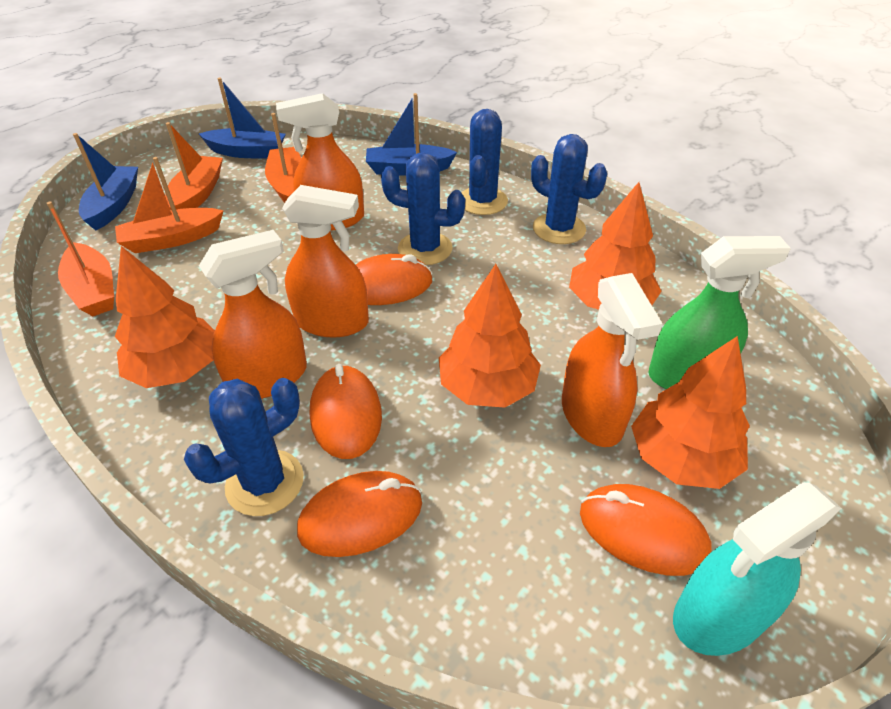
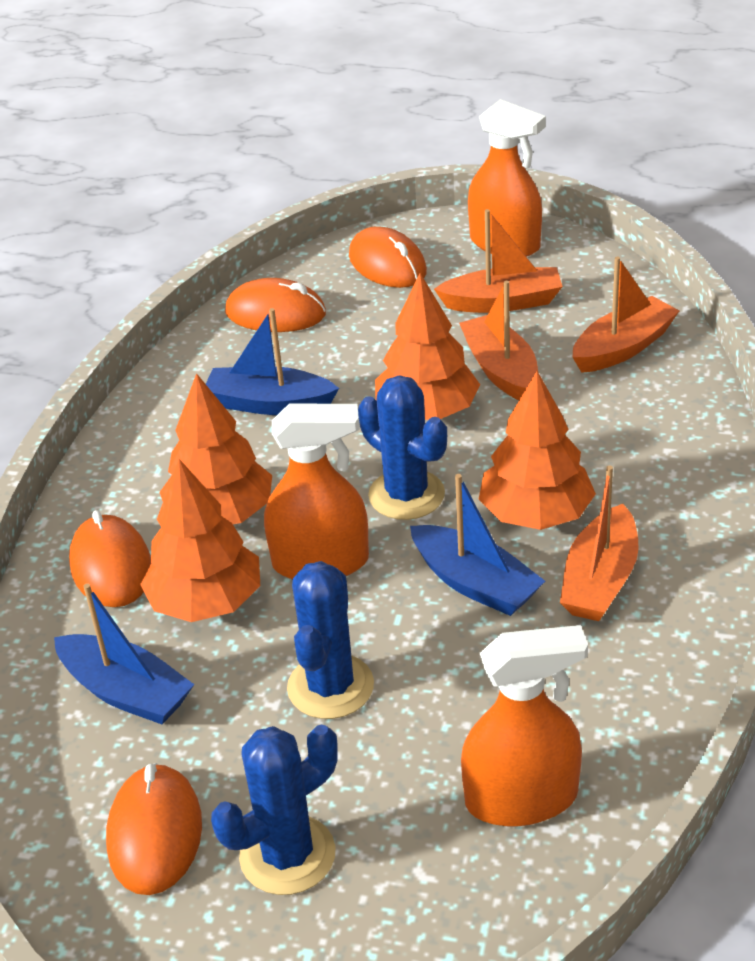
blue cactus: [184,378,304,516] [381,153,465,265] [461,109,508,215] [531,134,607,244] = 4 -> [211,725,338,895] [287,561,374,719] [358,375,447,520] = 3
green spray bottle: [648,236,791,389] = 1 -> none = 0
orange spray bottle: [199,230,307,399] [276,93,364,231] [282,185,369,337] [562,273,662,447] = 4 -> [264,403,369,579] [461,625,588,826] [468,99,546,257] = 3
turquoise spray bottle: [673,483,841,656] = 1 -> none = 0

